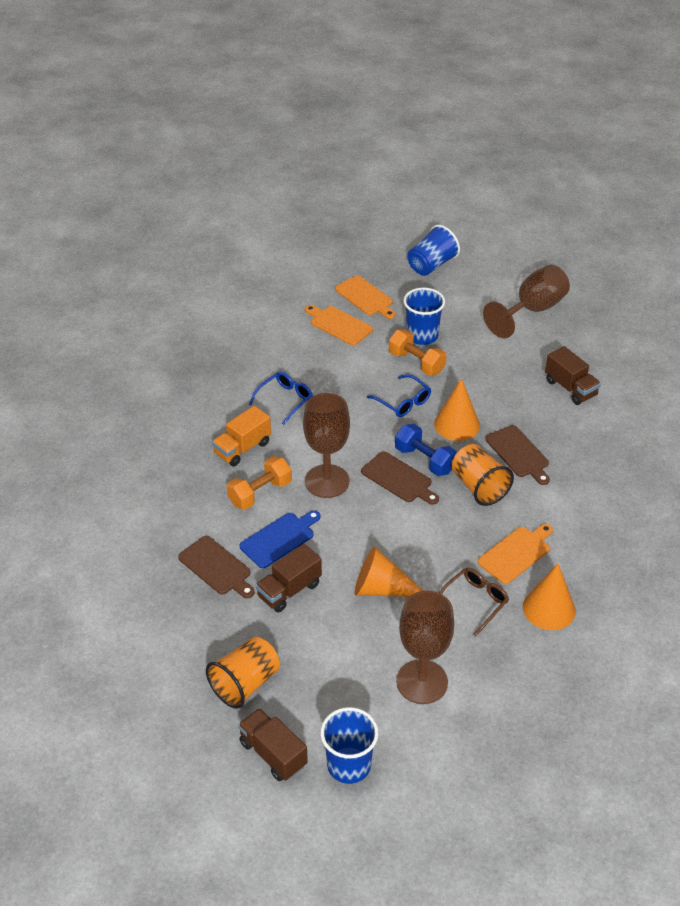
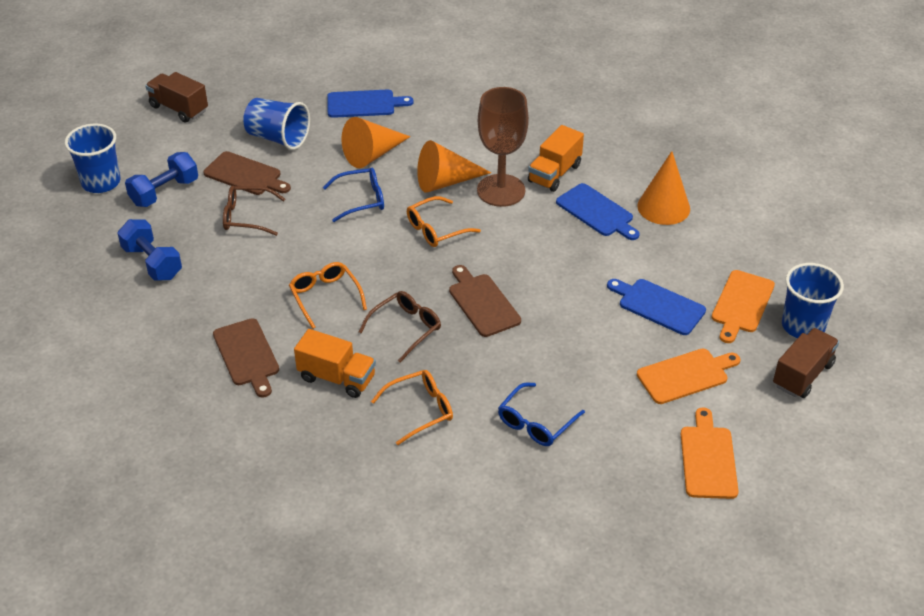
blue cutting board: [240,510,321,568] = 1 -> [327,90,414,118] [556,183,640,240] [607,279,706,335] = 3
blue dumbbell: [395,424,457,476] = 1 -> [117,219,182,281] [125,152,198,207] = 2
brown glasses: [439,568,509,637] = 1 -> [223,186,285,236] [359,291,441,363] = 2
brown goblet: [303,393,350,498] [396,590,454,704] [483,265,570,338] = 3 -> [477,87,529,207] = 1
brown truck: [238,708,308,781] [256,544,322,613] [545,346,601,405] = 3 -> [145,72,208,123] [773,328,839,398] = 2
orange cup: [206,637,280,709] [452,444,514,506] = 2 -> none = 0
orange dumbbell: [227,456,292,510] [389,330,447,375] = 2 -> none = 0
orange glasses: none = 0 -> [289,262,367,329] [371,370,453,445] [407,196,481,247] = 3
orange truck: [212,406,271,466] = 1 -> [294,329,376,398] [528,125,584,192] = 2

